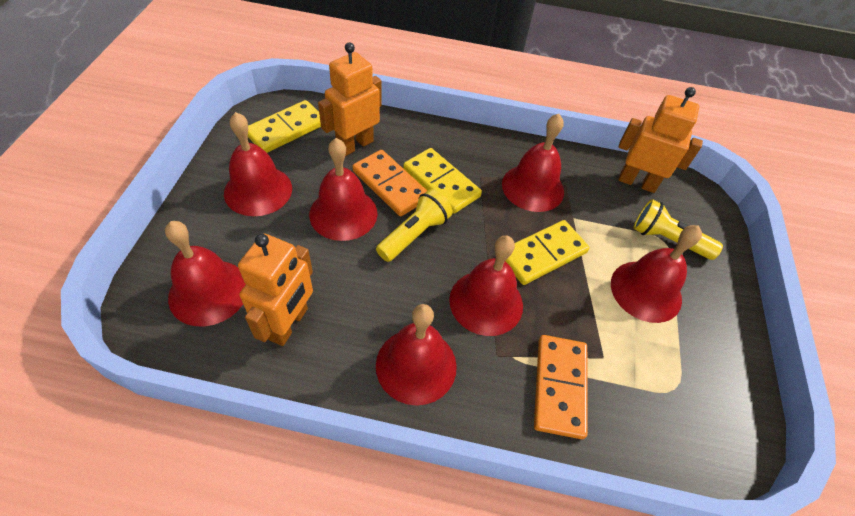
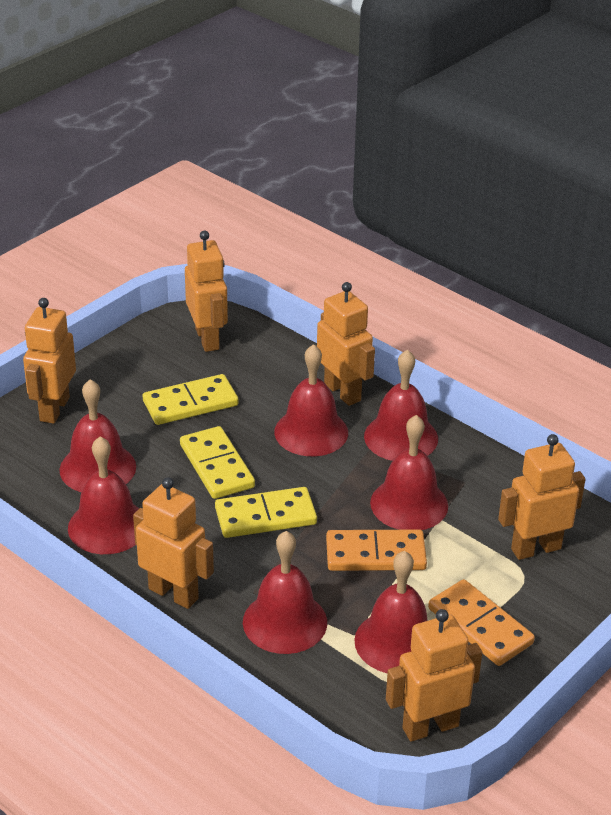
orange robot: [238,234,313,346] [318,42,382,156] [618,87,703,193] = 3 -> [23,298,76,424] [133,477,214,609] [185,231,228,352] [317,282,375,406] [386,609,482,742] [498,434,585,560] = 6
yellow flashlight: [376,189,453,262] [633,199,723,260] = 2 -> none = 0

